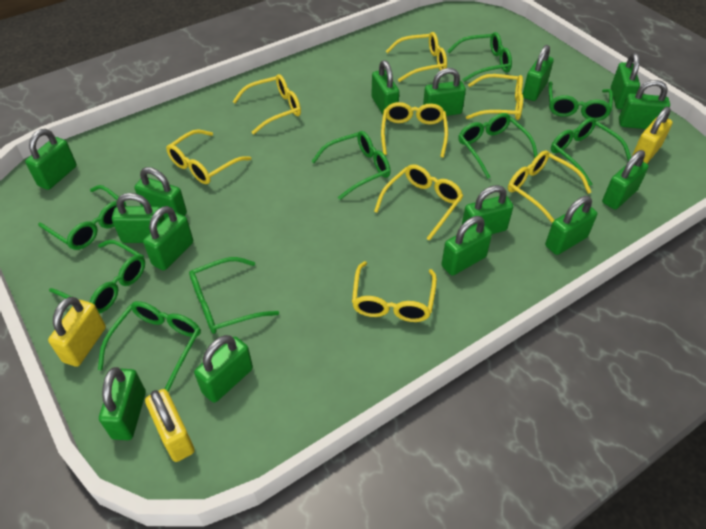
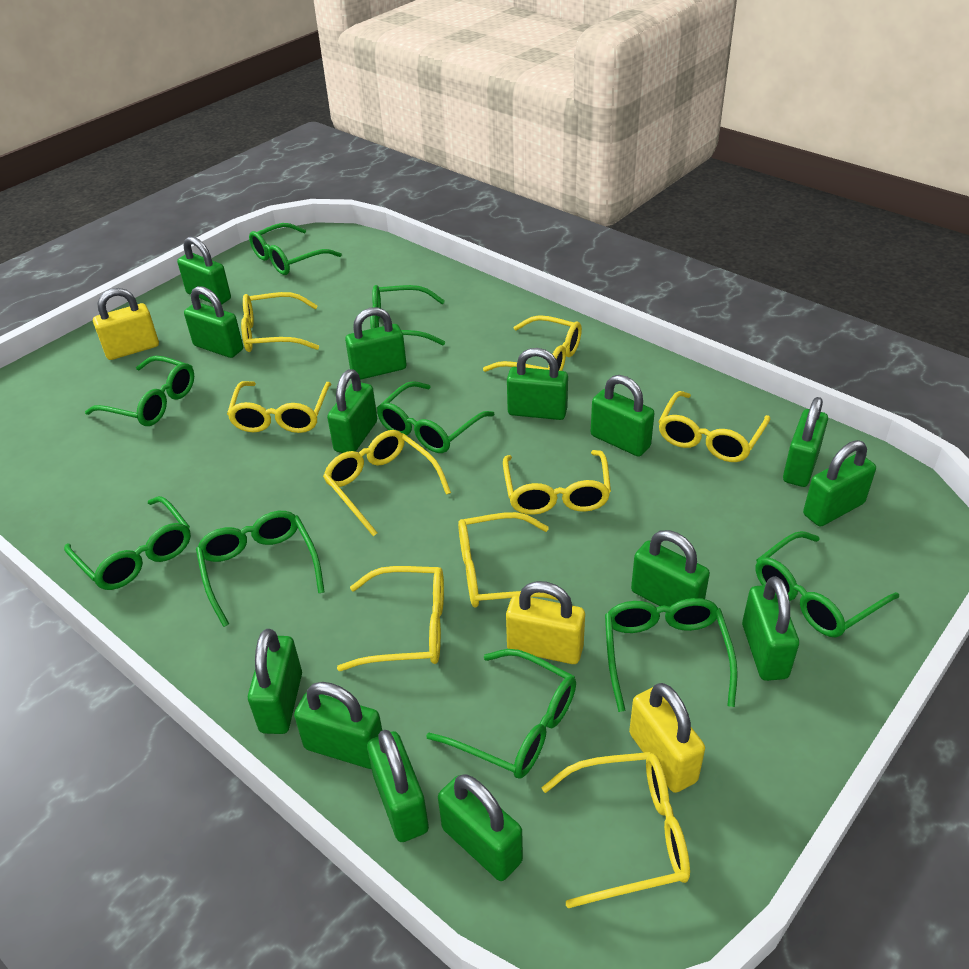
green padlock: [25,129,77,190] [99,367,146,440] [112,193,165,243] [134,167,187,219] [143,206,193,271] [194,335,253,403] [371,60,399,114] [423,68,466,116] [442,216,492,276] [462,185,513,234] [523,45,554,101] [545,196,597,255] [602,150,649,210] [611,53,640,109] [619,80,670,129] = 15 -> [177,237,231,305] [184,286,243,358] [248,629,302,734] [294,682,382,769] [327,369,377,453] [345,307,407,380] [367,730,429,842] [438,774,523,881] [507,348,568,420] [591,375,655,457] [631,530,710,607] [742,576,799,681] [783,397,828,487] [803,440,876,527] = 14
yellow glasses: [166,129,251,184] [233,74,301,135] [352,261,437,322] [374,164,463,241] [381,102,448,157] [386,32,447,82] [466,74,523,120] [508,150,591,223] = 8 -> [227,381,331,433] [241,292,319,352] [323,430,451,536] [337,566,444,671] [458,512,559,607] [483,315,582,372] [503,450,611,515] [541,752,690,908] [658,391,770,462] = 9

